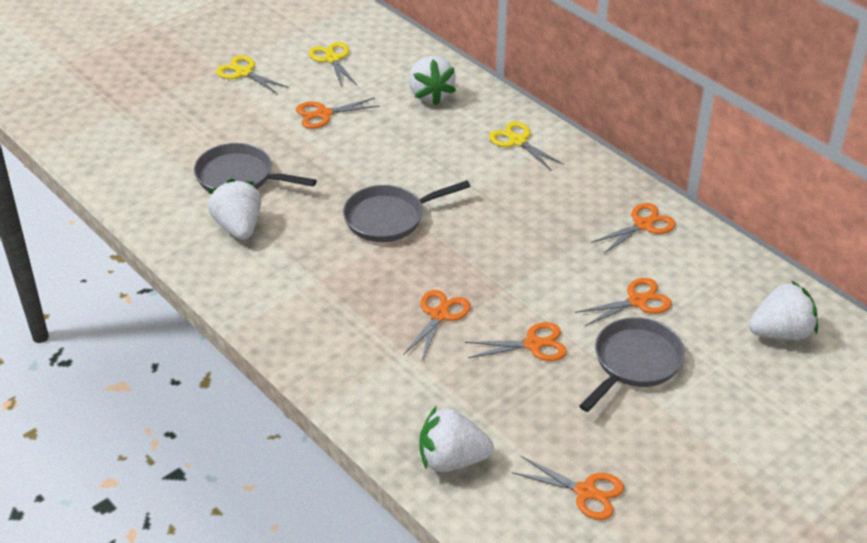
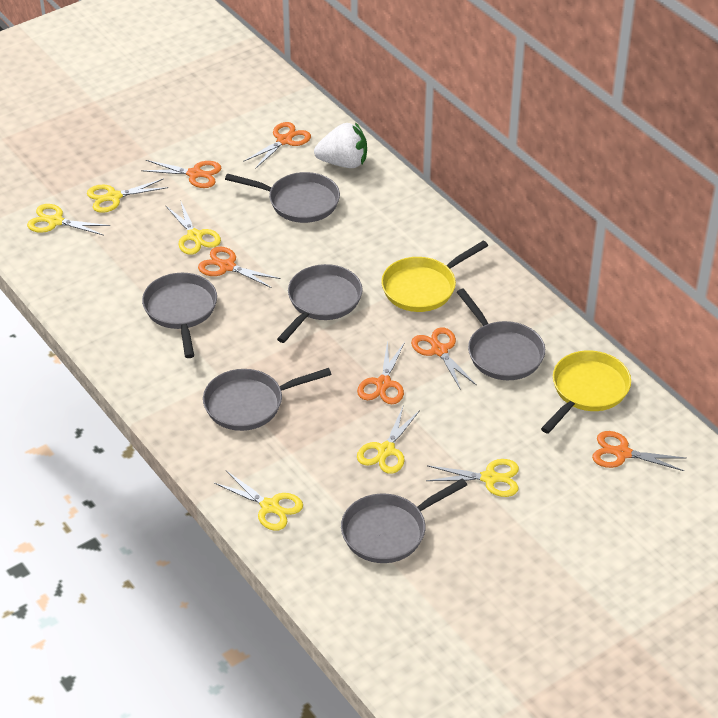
grey pan: [194,143,317,191] [343,180,471,242] [579,317,685,412] = 3 -> [142,273,217,358] [203,368,332,431] [225,172,340,223] [277,264,363,343] [341,478,467,563] [457,288,545,380] = 6
white strawberry: [208,179,261,240] [409,56,456,106] [419,407,494,472] [749,280,818,340] = 4 -> [314,122,367,168] = 1
yellow pan: none = 0 -> [381,241,488,312] [541,350,631,434] = 2
yellow scissors: [216,55,289,94] [309,42,358,87] [489,121,564,171] = 3 -> [27,204,110,236] [87,179,168,213] [165,200,221,255] [214,471,303,531] [357,407,420,474] [426,459,519,497] = 6

